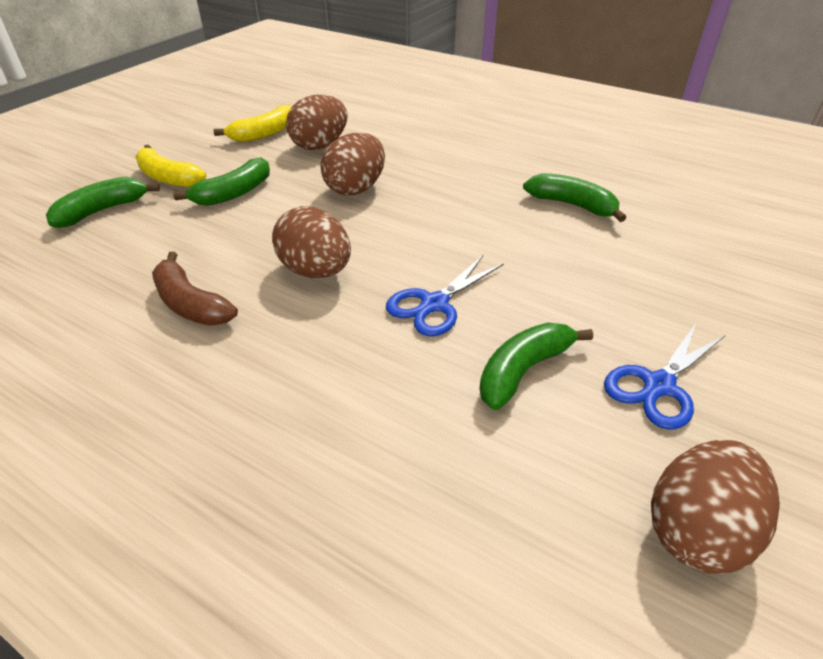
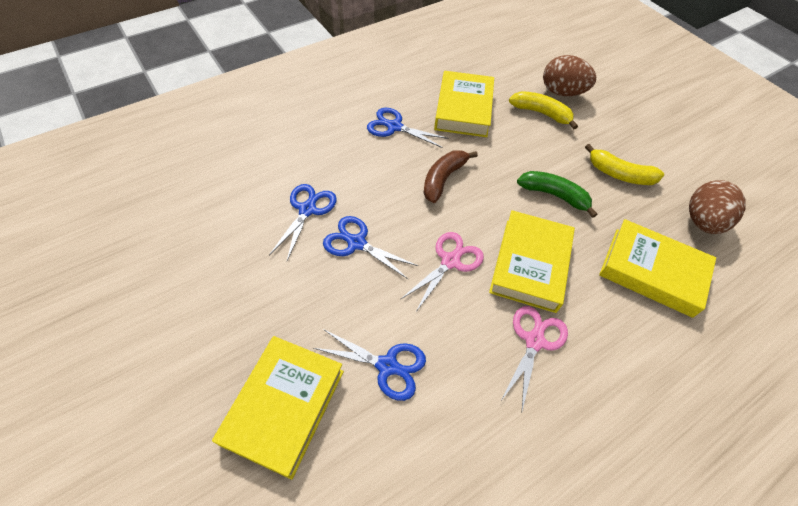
blue scissors: [386,255,504,336] [604,324,725,430] = 2 -> [269,184,337,261] [314,329,426,401] [323,216,418,280] [367,108,448,148] = 4
brown egg: [272,206,351,278] [286,94,347,150] [321,132,385,196] [651,440,780,574] = 4 -> [543,55,596,96] [689,180,746,234] = 2
green banana: [46,176,160,228] [173,157,270,206] [479,323,593,410] [523,173,626,222] = 4 -> [517,171,597,218] = 1
pink scissors: none = 0 -> [401,232,484,310] [501,306,568,410] = 2
yellow book: none = 0 -> [212,336,344,480] [434,71,494,137] [489,210,575,313] [599,219,716,318] = 4

